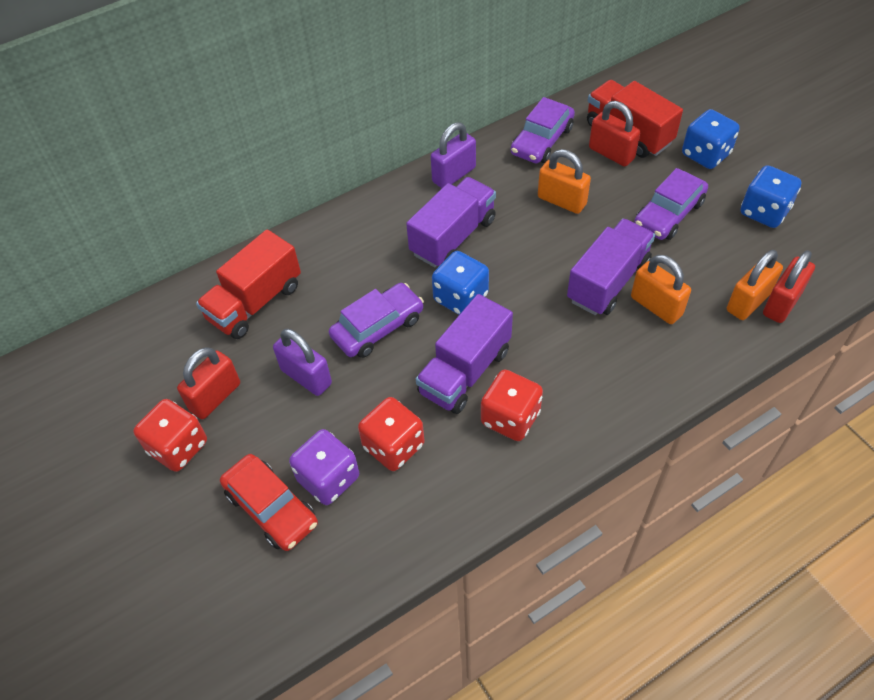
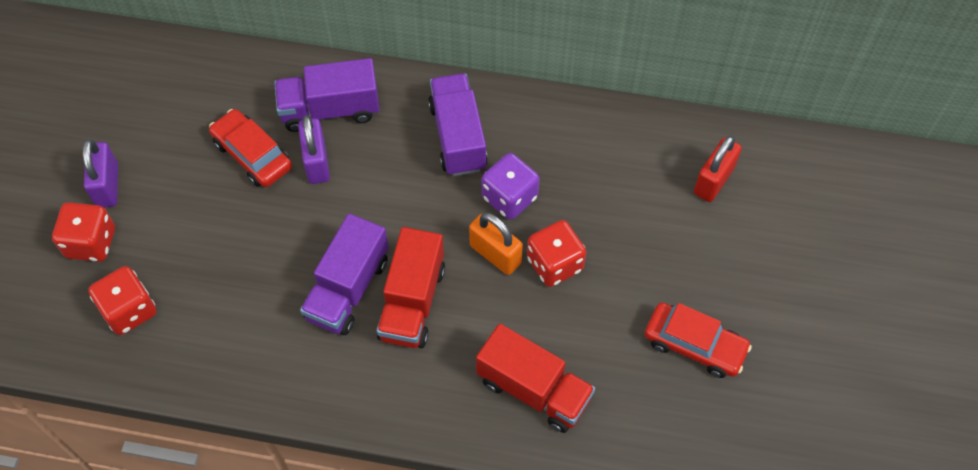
blue dice: [432,251,489,315] [682,109,740,169] [741,165,801,228] = 3 -> none = 0
orange padlock: [538,149,591,214] [631,255,691,324] [727,250,783,320] = 3 -> [469,213,523,275] = 1
purple car: [329,283,424,358] [511,97,575,163] [634,168,708,240] = 3 -> none = 0
red car: [220,454,318,551] = 1 -> [209,109,292,187] [645,303,752,378] = 2
red padlock: [177,347,240,419] [589,101,640,167] [763,250,815,323] = 3 -> [694,136,742,202] = 1

